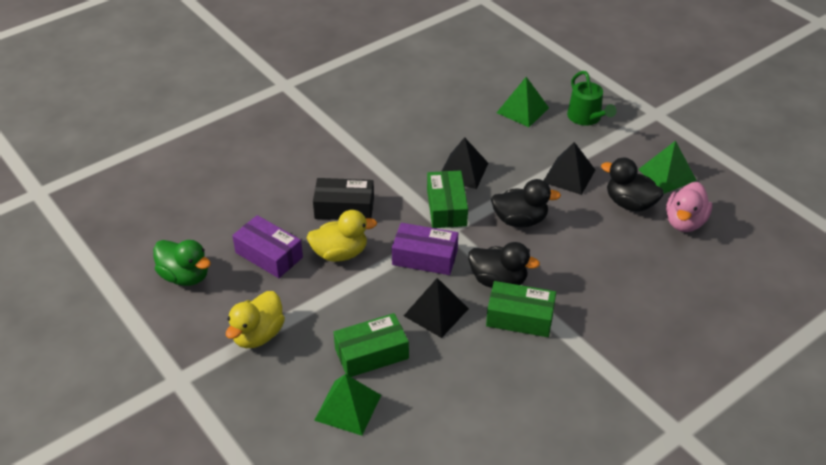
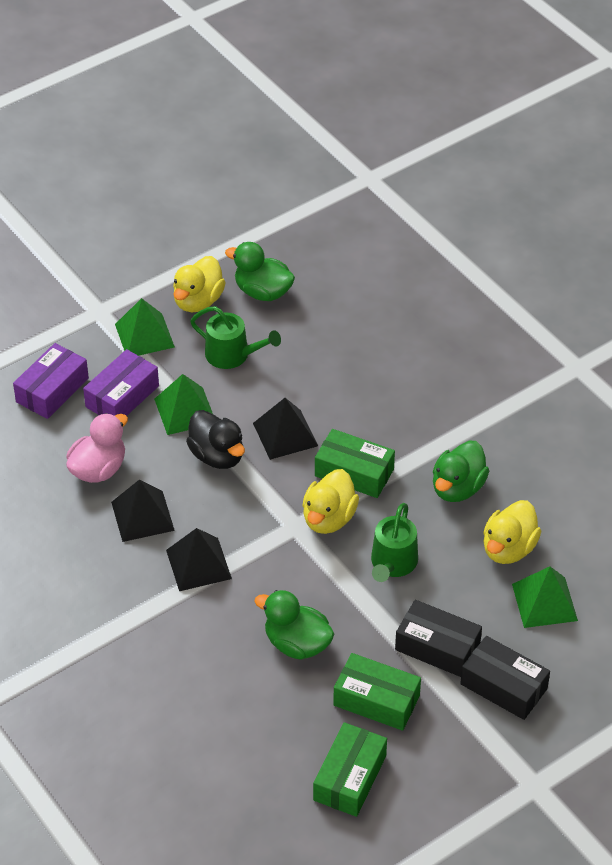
black box: [313,178,374,220] = 1 -> [395,600,482,677] [460,636,550,720] = 2
black duck: [468,242,540,288] [491,179,561,227] [601,158,664,212] = 3 -> [186,410,245,469] = 1
green duck: [153,240,211,286] = 1 -> [225,242,295,301] [254,590,334,660] [433,441,489,502] = 3
green watering can: [567,71,616,126] = 1 -> [190,306,281,369] [371,503,418,582] = 2
yellow duck: [226,291,285,348] [307,210,377,262] = 2 -> [173,256,226,313] [302,469,359,534] [483,500,541,564] = 3

